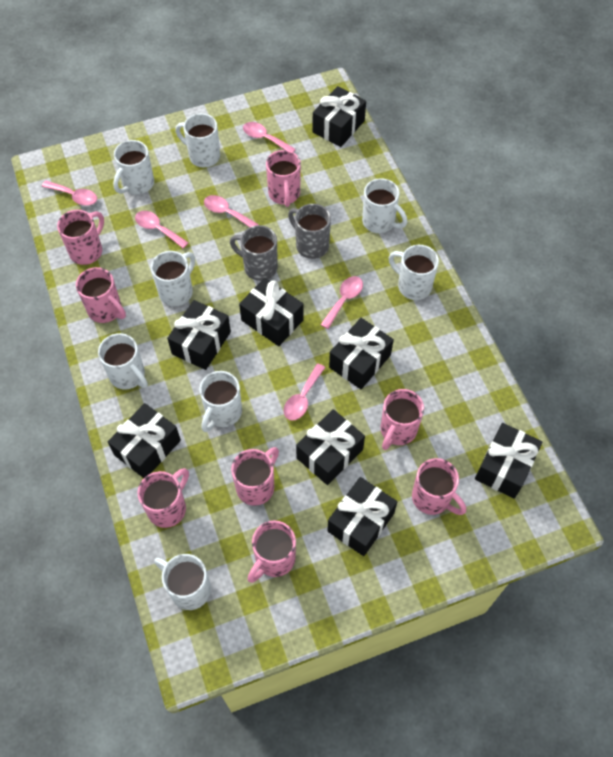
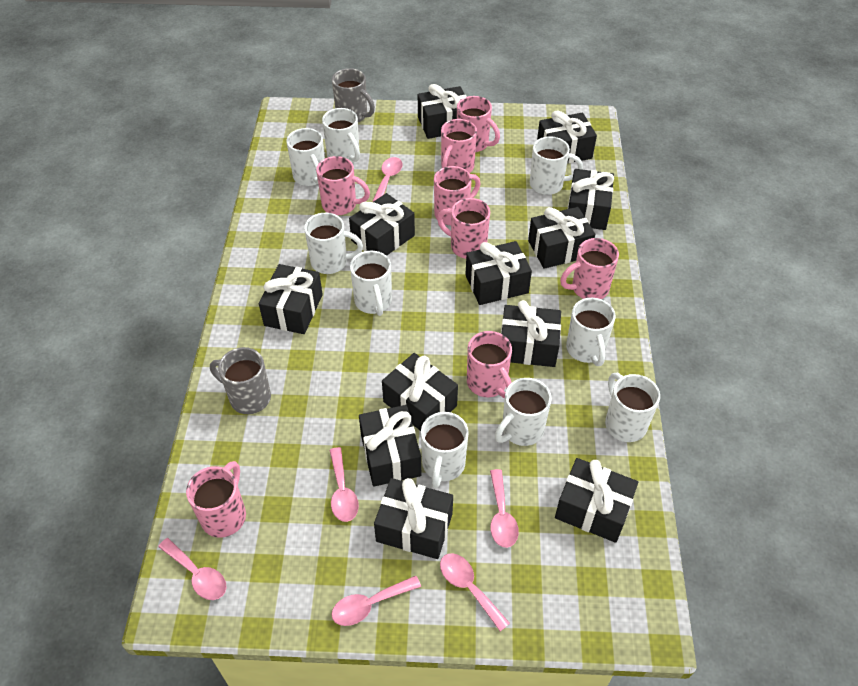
black gift: [108,403,181,478] [167,300,231,370] [239,278,303,346] [296,409,365,485] [312,86,366,147] [327,477,397,556] [329,318,394,389] [475,423,543,499] = 8 -> [259,264,323,334] [349,193,415,256] [359,405,421,486] [374,478,453,559] [382,353,458,431] [418,84,467,139] [465,241,532,305] [501,300,561,367] [528,207,595,269] [537,111,597,163] [555,458,638,543] [568,169,614,230] = 12
white mug: [98,333,148,389] [113,140,154,194] [151,251,195,306] [154,554,211,610] [175,113,220,167] [199,371,242,432] [362,178,407,233] [389,245,439,300] = 8 -> [286,128,325,186] [304,213,363,274] [322,108,360,163] [350,251,392,316] [421,412,469,489] [495,378,552,446] [530,136,583,195] [566,298,615,366] [605,373,660,442] = 9

